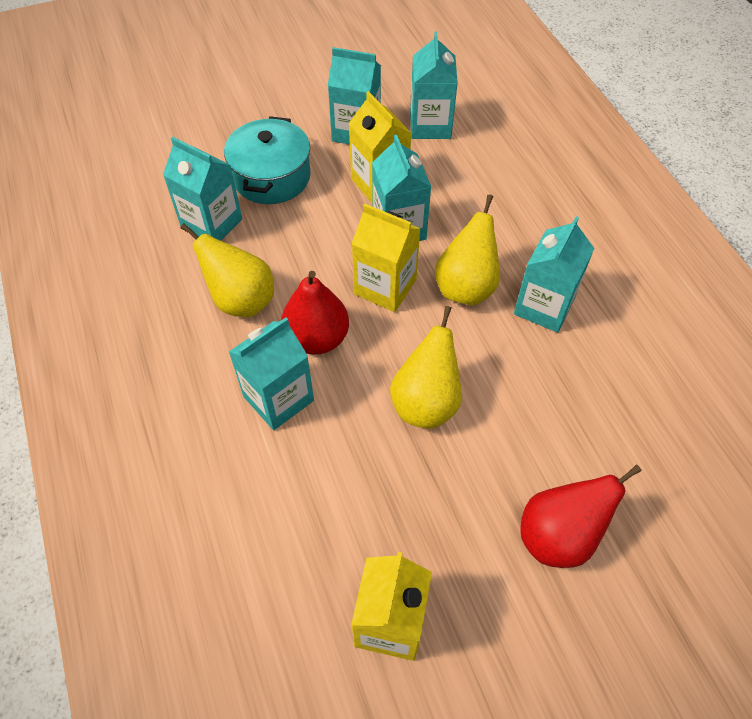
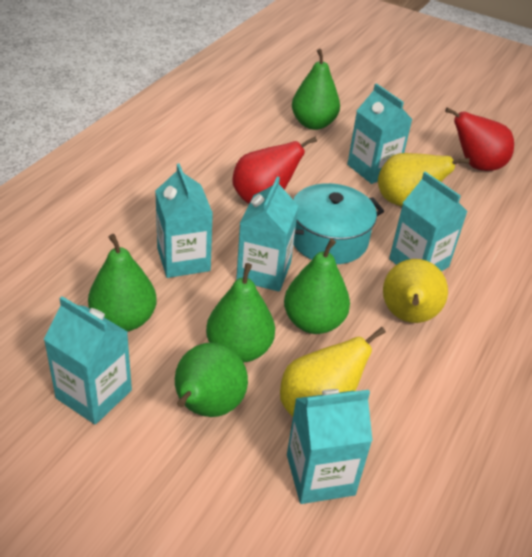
green pear: none = 0 -> [88,234,157,331] [175,342,248,417] [206,263,275,363] [284,239,350,334] [292,49,340,130] = 5
yellow carton: [349,91,412,204] [351,552,432,661] [352,203,421,312] = 3 -> none = 0

